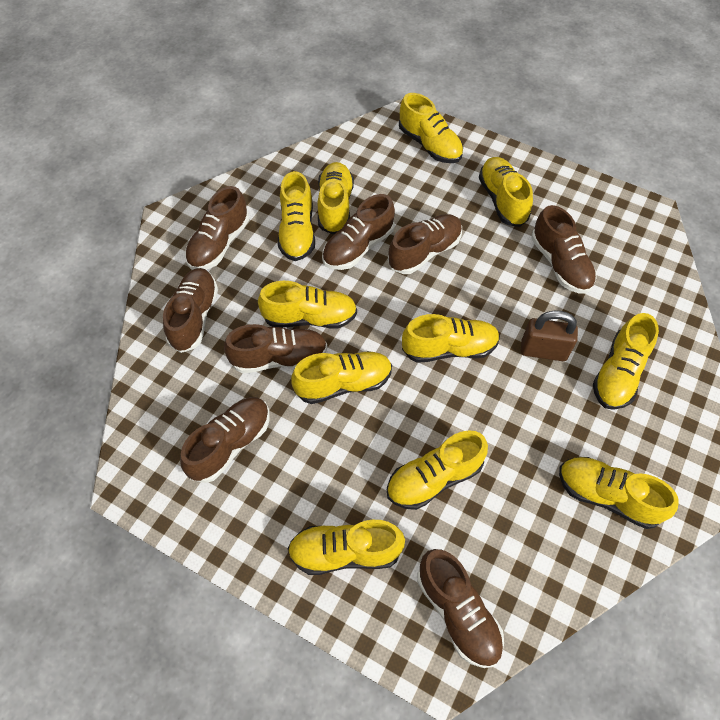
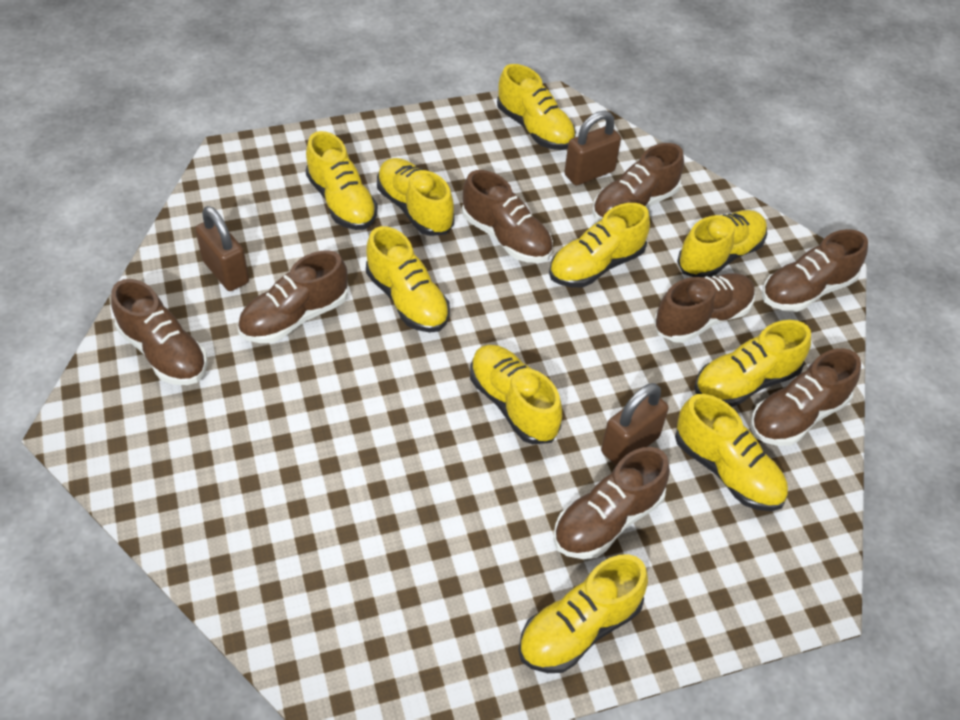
brown padlock: [521,311,578,361] = 1 -> [195,206,249,291] [564,111,621,186] [601,383,669,465] = 3
yellow shoe: [258,281,357,329] [278,171,315,261] [288,520,405,575] [291,351,392,404] [317,162,354,235] [387,430,488,510] [399,93,463,163] [402,314,500,363] [479,157,533,227] [559,457,678,529] [593,313,659,410] = 11 -> [306,131,378,230] [366,226,450,332] [377,158,455,236] [470,345,562,444] [497,64,576,150] [518,554,648,673] [549,203,650,287] [675,394,788,511] [677,210,767,277] [694,320,811,407] = 10

